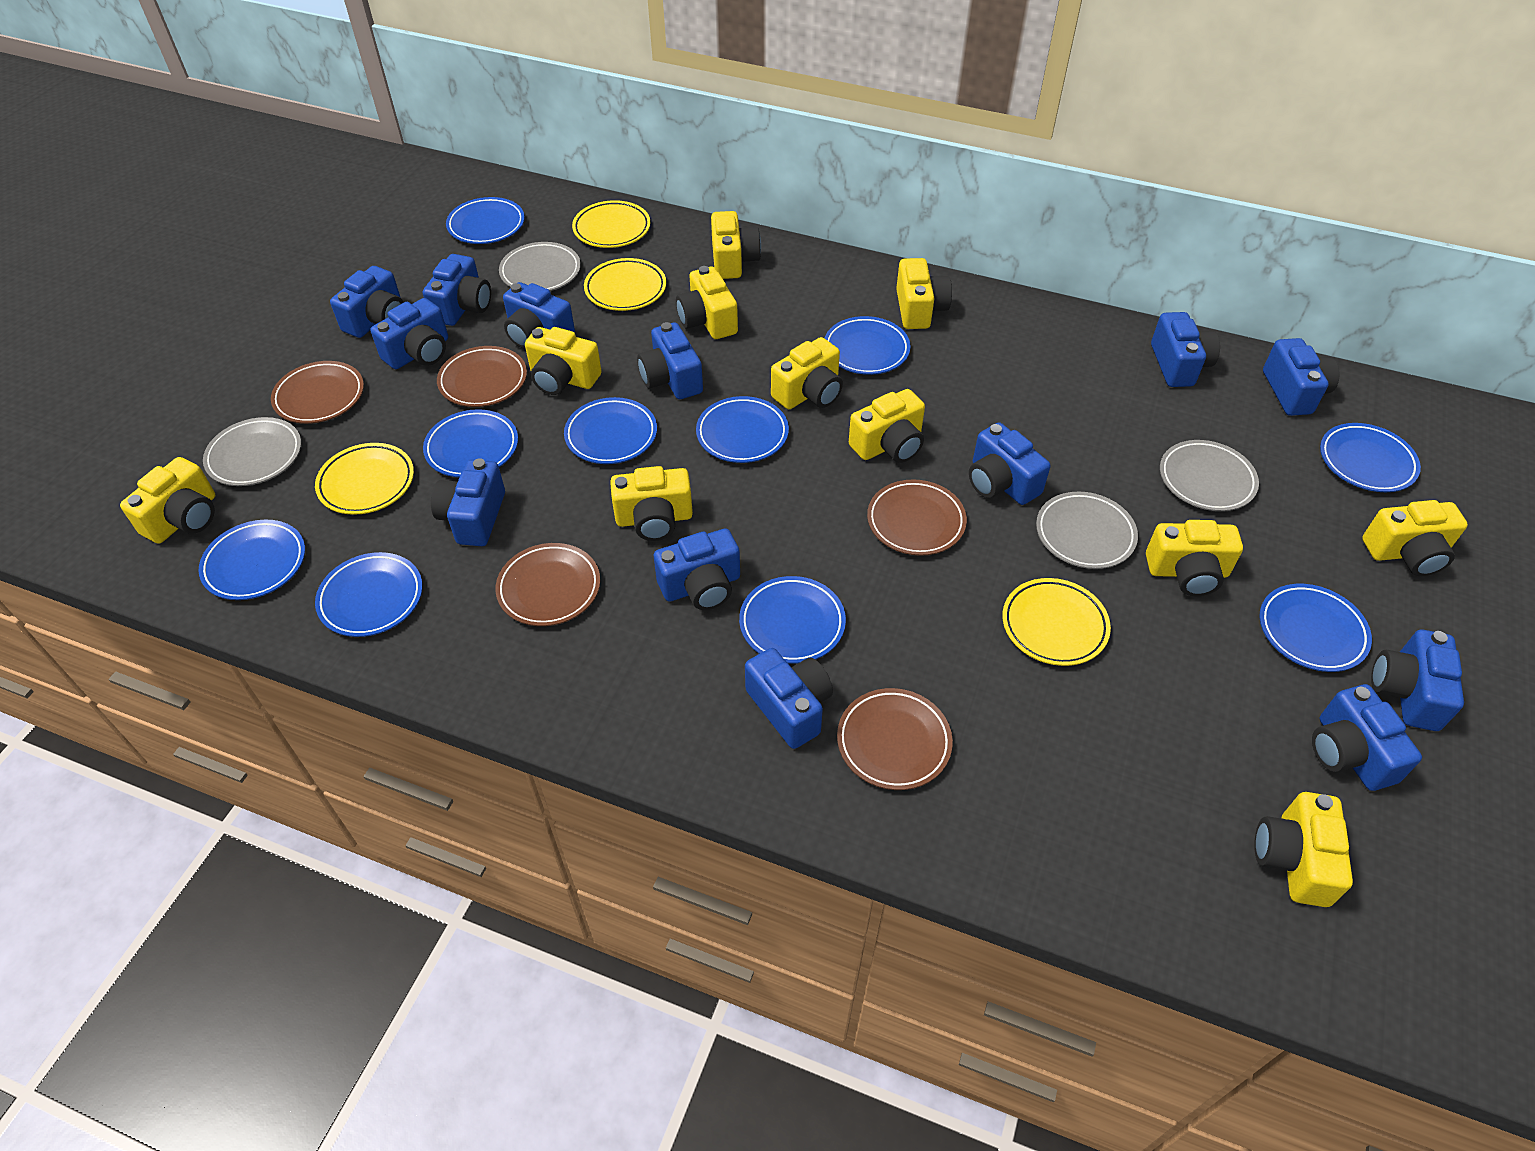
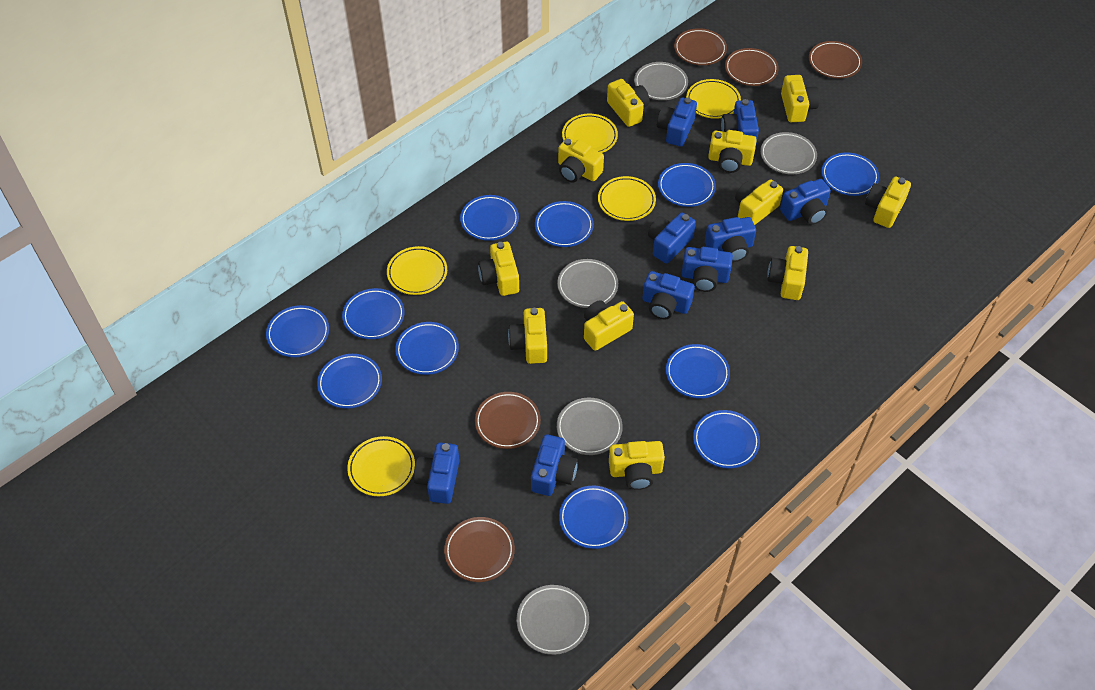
blue camera: [330,266,404,338] [370,298,448,369] [423,254,491,326] [431,458,505,546] [503,282,575,349] [637,322,703,399] [654,528,740,610] [745,648,833,749] [969,422,1050,505] [1151,312,1220,387] [1263,338,1340,416] [1312,684,1422,791] [1371,630,1464,731] = 13 -> [414,442,460,504] [531,434,578,496] [642,271,695,319] [648,212,696,264] [657,97,697,147] [682,247,733,292] [705,217,756,262] [721,99,759,143] [780,179,831,225] = 9
blue plate: [199,520,305,600] [315,552,423,637] [423,409,518,477] [446,197,525,244] [564,397,657,464] [696,396,789,463] [739,576,846,664] [825,316,911,375] [1260,584,1372,672] [1320,423,1421,492] = 10 -> [266,305,329,357] [317,354,382,409] [342,288,405,339] [395,322,459,375] [460,195,519,241] [535,201,594,247] [559,486,628,549] [658,163,716,207] [666,344,730,399] [693,410,760,468] [822,152,879,196] = 11
grey plate: [203,417,301,486] [499,242,581,291] [1036,492,1138,569] [1160,440,1259,511] = 4 -> [516,585,589,655] [557,259,618,308] [557,398,623,455] [634,62,688,100] [760,132,817,175] = 5
yellow plate: [315,443,414,515] [572,200,651,248] [584,258,666,311] [1002,578,1111,666] = 4 -> [347,436,415,496] [387,246,447,295] [562,114,618,153] [598,176,656,221] [686,79,741,119] = 5

